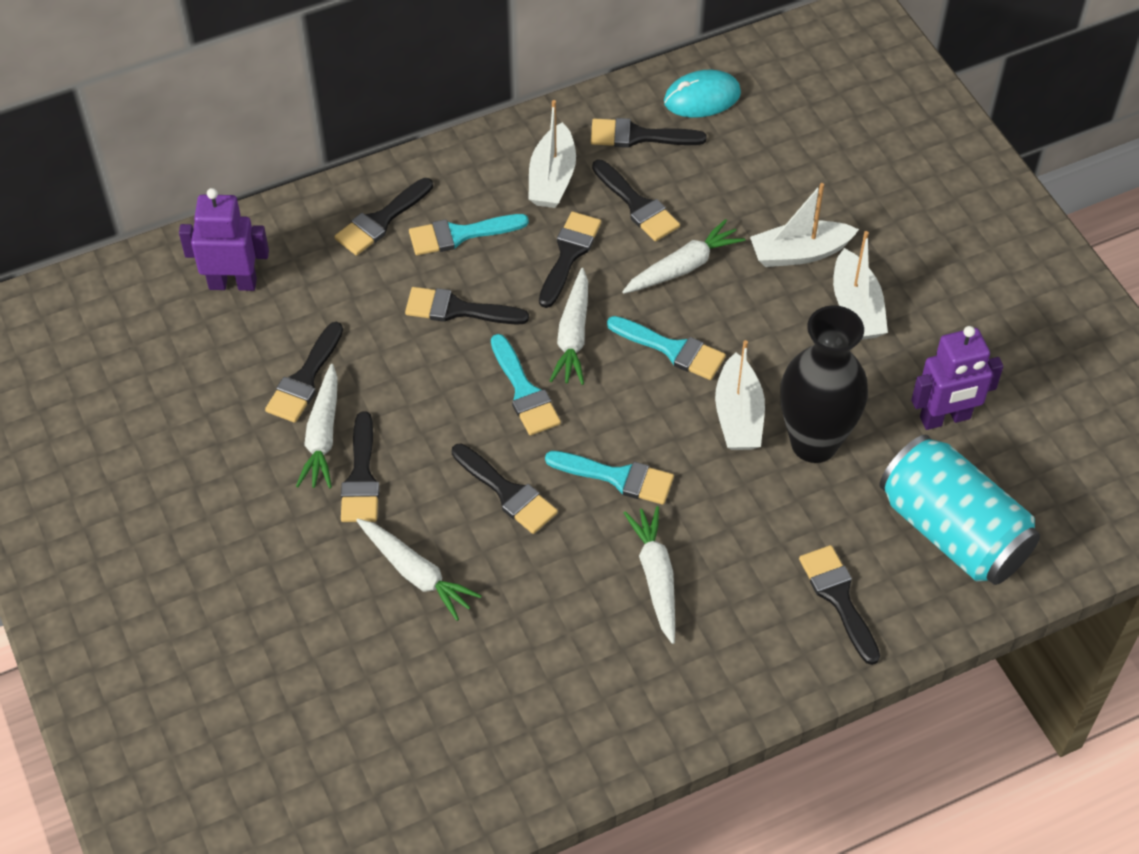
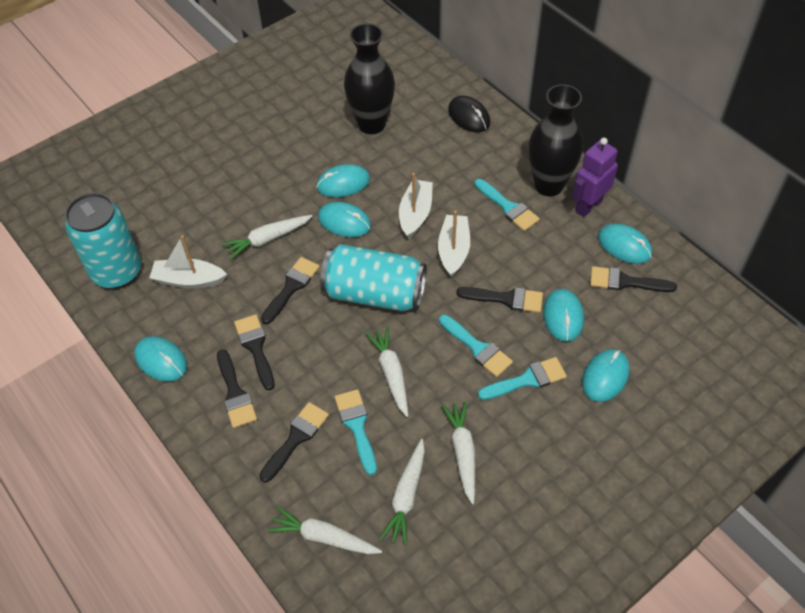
black brush: [265,322,343,423] [334,178,433,256] [341,412,379,522] [405,287,529,325] [452,444,558,534] [539,211,601,308] [591,118,707,148] [592,160,680,241] [799,545,880,665] = 9 -> [217,349,257,428] [234,314,275,390] [259,402,329,483] [261,257,320,324] [456,287,543,313] [590,266,677,292] = 6
black mouse: none = 0 -> [448,96,490,133] = 1
black vase: [780,305,868,463] = 1 -> [344,23,395,134] [529,84,583,196] = 2
purple robot: [179,188,269,291] [911,326,1004,430] = 2 -> [572,138,618,217] = 1
turquoise can: [880,434,1040,585] = 1 -> [65,193,141,289] [320,244,427,312] = 2
turquoise mouse: [664,70,741,118] = 1 -> [134,336,187,382] [316,164,370,197] [318,202,371,237] [543,289,584,342] [582,349,629,402] [598,224,652,264] = 6
white boat: [528,100,576,208] [715,340,765,450] [750,183,859,267] [833,231,888,340] = 4 -> [149,235,227,289] [399,173,433,239] [438,211,470,277] = 3

